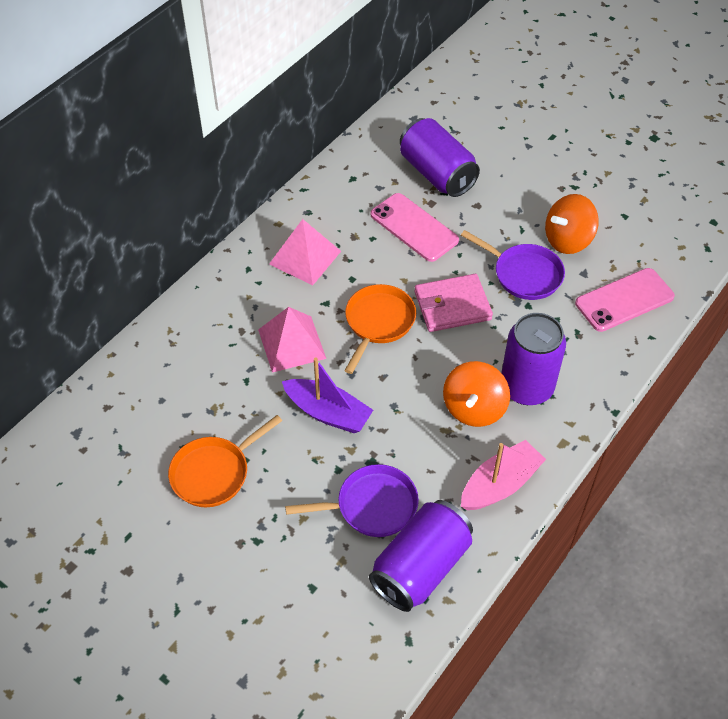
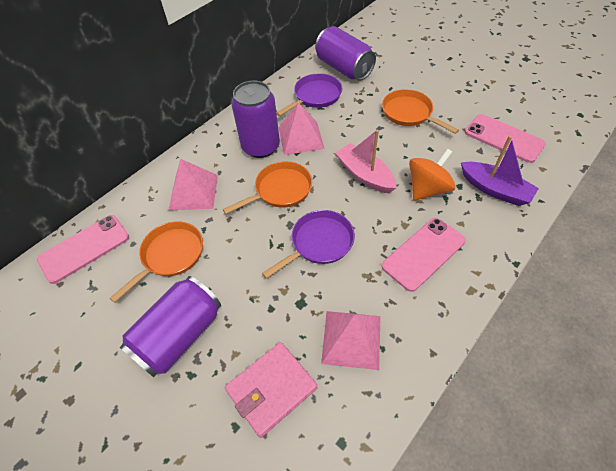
orange pan: [168,415,282,507] [344,284,416,374] = 2 -> [110,221,203,303] [223,161,312,214] [382,89,459,134] = 3
orange spinning top: [443,361,510,427] [545,194,599,254] = 2 -> [409,149,456,201] = 1
pink phone: [370,193,459,262] [575,268,675,332] = 2 -> [37,215,129,284] [382,218,466,292] [465,114,546,163] = 3
pink pyramid: [258,307,326,373] [269,219,341,285] = 2 -> [169,159,218,210] [278,102,325,155] [321,311,381,370] = 3

